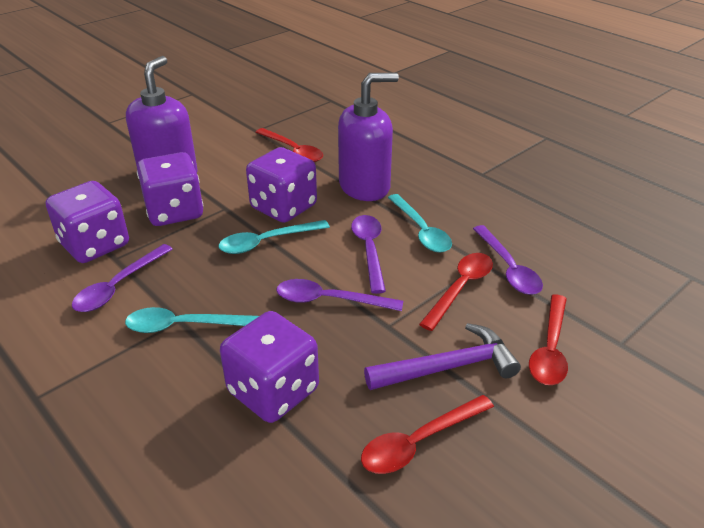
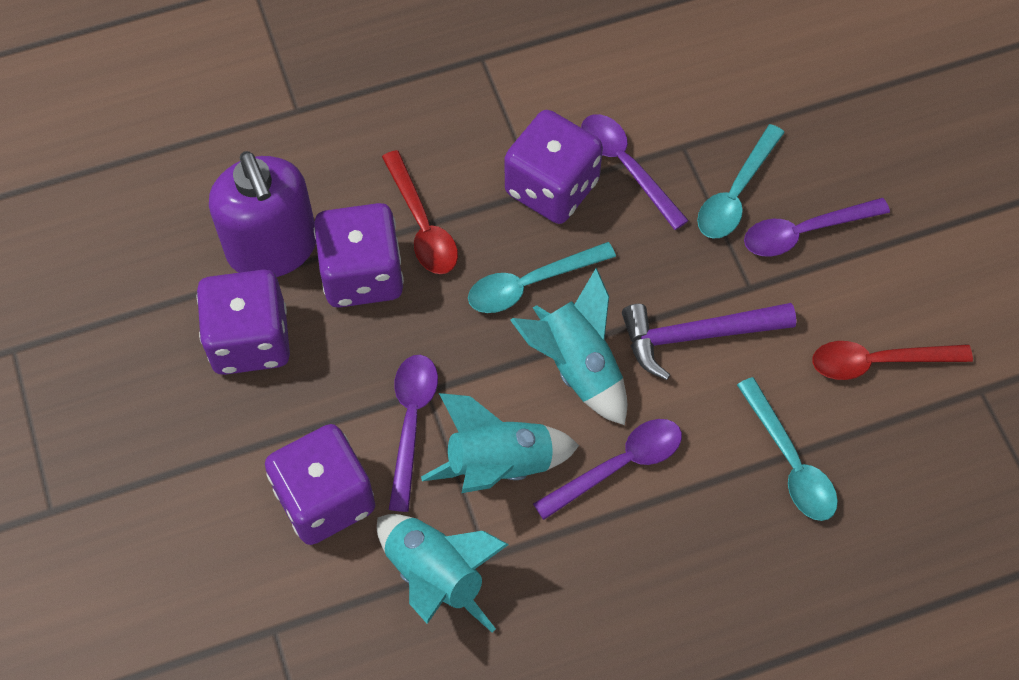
purple soap dispenser: [126,56,197,173] [338,73,399,201] = 2 -> [209,151,316,277] = 1
red spoon: [256,128,323,162] [361,395,494,474] [419,253,493,331] [529,294,568,385] = 4 -> [382,150,458,274] [812,341,973,380] = 2
turquoise rocket: none = 0 -> [377,514,509,633] [421,393,579,493] [510,268,627,425] = 3

